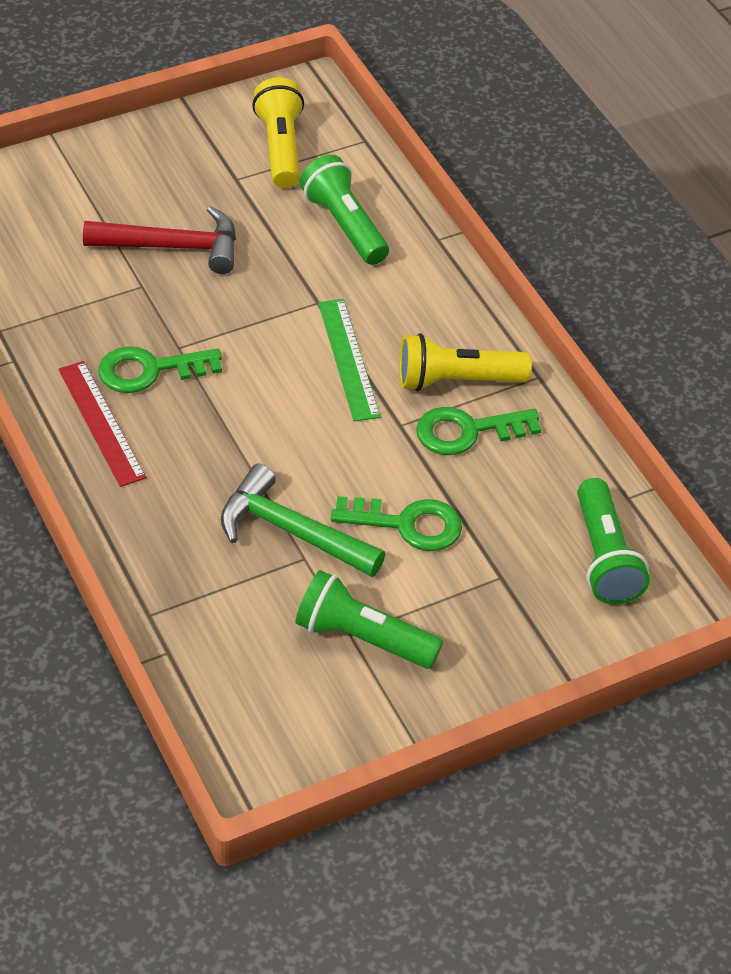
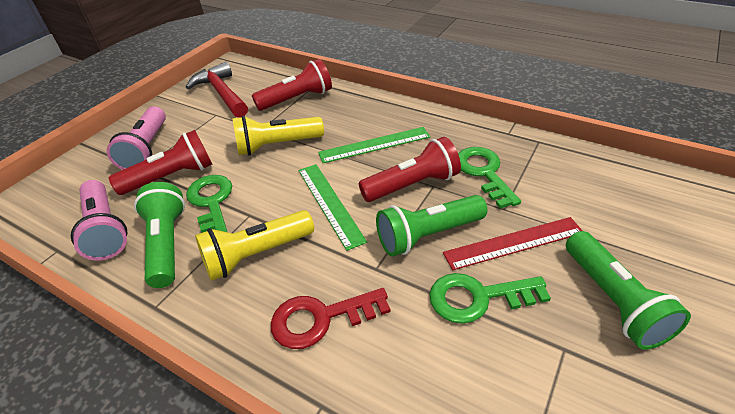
green hammer: [221,464,385,577] = 1 -> none = 0
green ruler: [318,299,381,422] = 1 -> [298,164,367,251] [318,127,431,163] = 2
pink flashlight: none = 0 -> [71,180,127,260] [107,106,166,170] = 2
red flashlight: none = 0 -> [109,130,212,195] [252,59,332,111] [359,137,461,202] = 3
red key: none = 0 -> [271,288,390,349] = 1

